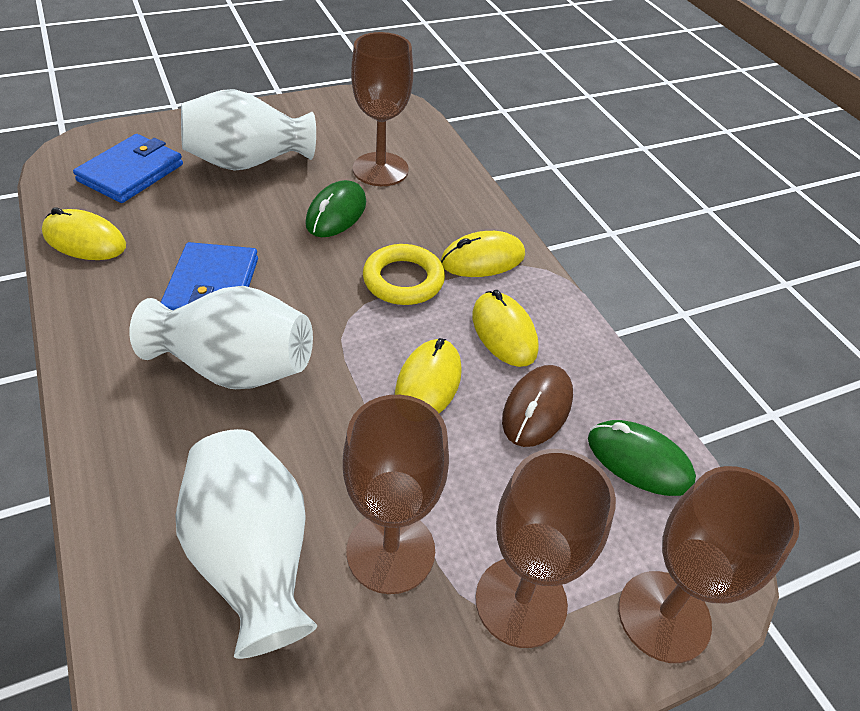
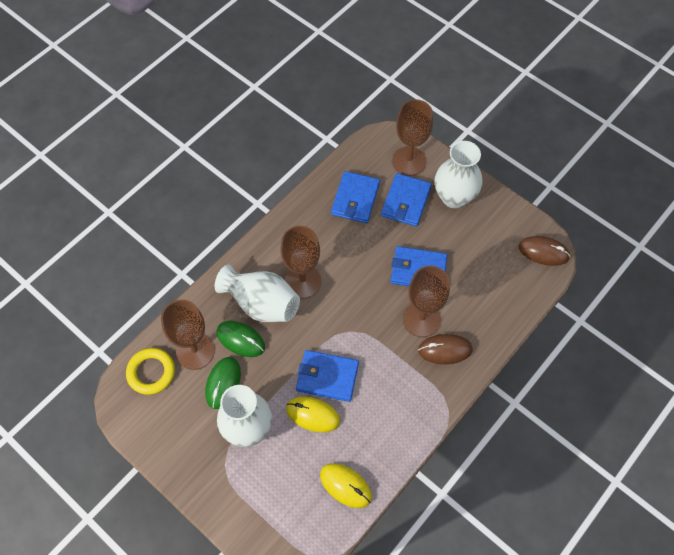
blue wallet: [73,134,183,203] [161,242,258,310] = 2 -> [296,350,359,402] [331,171,380,223] [381,173,432,227] [391,246,447,286] = 4
brown mouse: [502,365,573,447] = 1 -> [418,334,473,364] [519,236,570,266] = 2
yellow mouse: [42,207,126,260] [395,338,462,413] [440,231,525,277] [472,290,539,367] = 4 -> [286,397,340,432] [320,463,372,508] = 2

